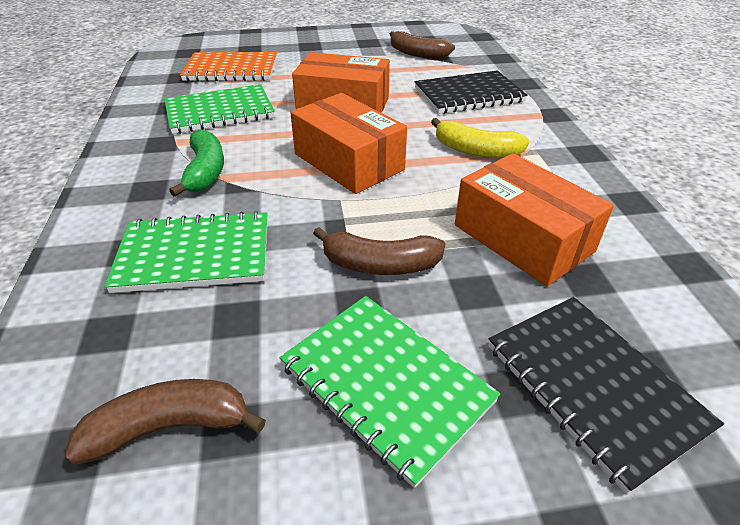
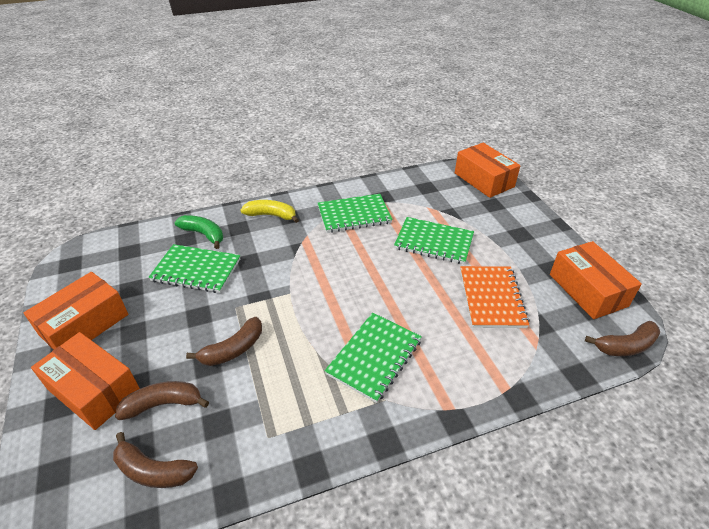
black notebook: [415,70,528,114] [489,297,724,495] = 2 -> none = 0
brown banana: [64,379,266,465] [313,227,445,275] [389,31,455,59] = 3 -> [113,432,198,488] [115,381,209,420] [186,317,262,366] [585,321,660,356] = 4
green notebook: [104,211,268,293] [164,84,275,134] [280,296,501,488] = 3 -> [148,244,240,293] [318,194,393,233] [325,313,422,403] [394,217,474,264] = 4
orange box: [290,93,407,194] [292,52,390,113] [455,153,614,286] = 3 -> [24,272,128,350] [31,332,140,430] [455,143,520,198] [550,241,642,319] = 4

